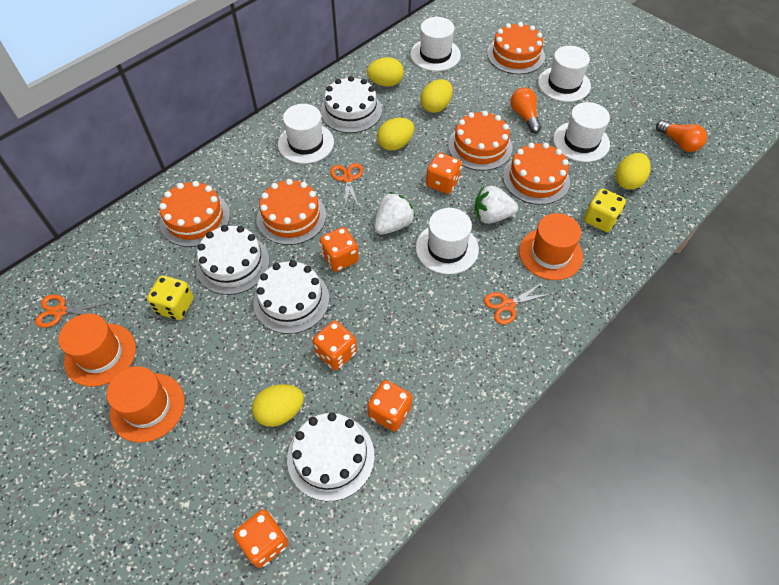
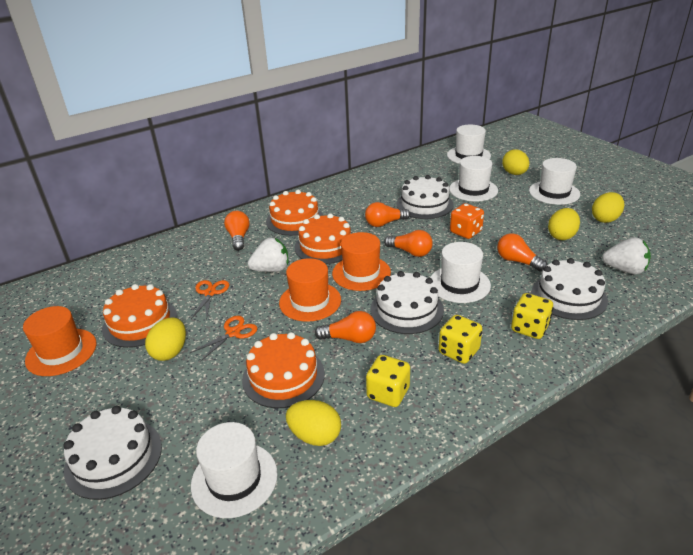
orange cake: [159,181,230,247] [257,179,326,245] [448,111,513,171] [487,22,545,74] [503,143,570,205] = 5 -> [102,284,177,348] [242,332,325,408] [266,190,324,236] [295,213,351,264] = 4
orange dice: [234,509,288,568] [313,321,357,370] [320,227,359,272] [367,380,412,432] [426,153,462,194] = 5 -> [450,203,484,239] = 1
orange light bulb: [510,88,541,133] [656,120,707,152] = 2 -> [224,211,250,250] [314,311,376,343] [365,202,410,227] [384,230,433,257] [497,233,547,272] = 5
orange scissors: [35,294,109,328] [330,163,363,208] [484,282,553,325] = 3 -> [190,316,257,361] [191,280,229,320] = 2
yellow dice: [147,276,194,320] [584,189,626,232] = 2 -> [366,355,410,407] [439,315,482,364] [511,293,554,339] = 3

